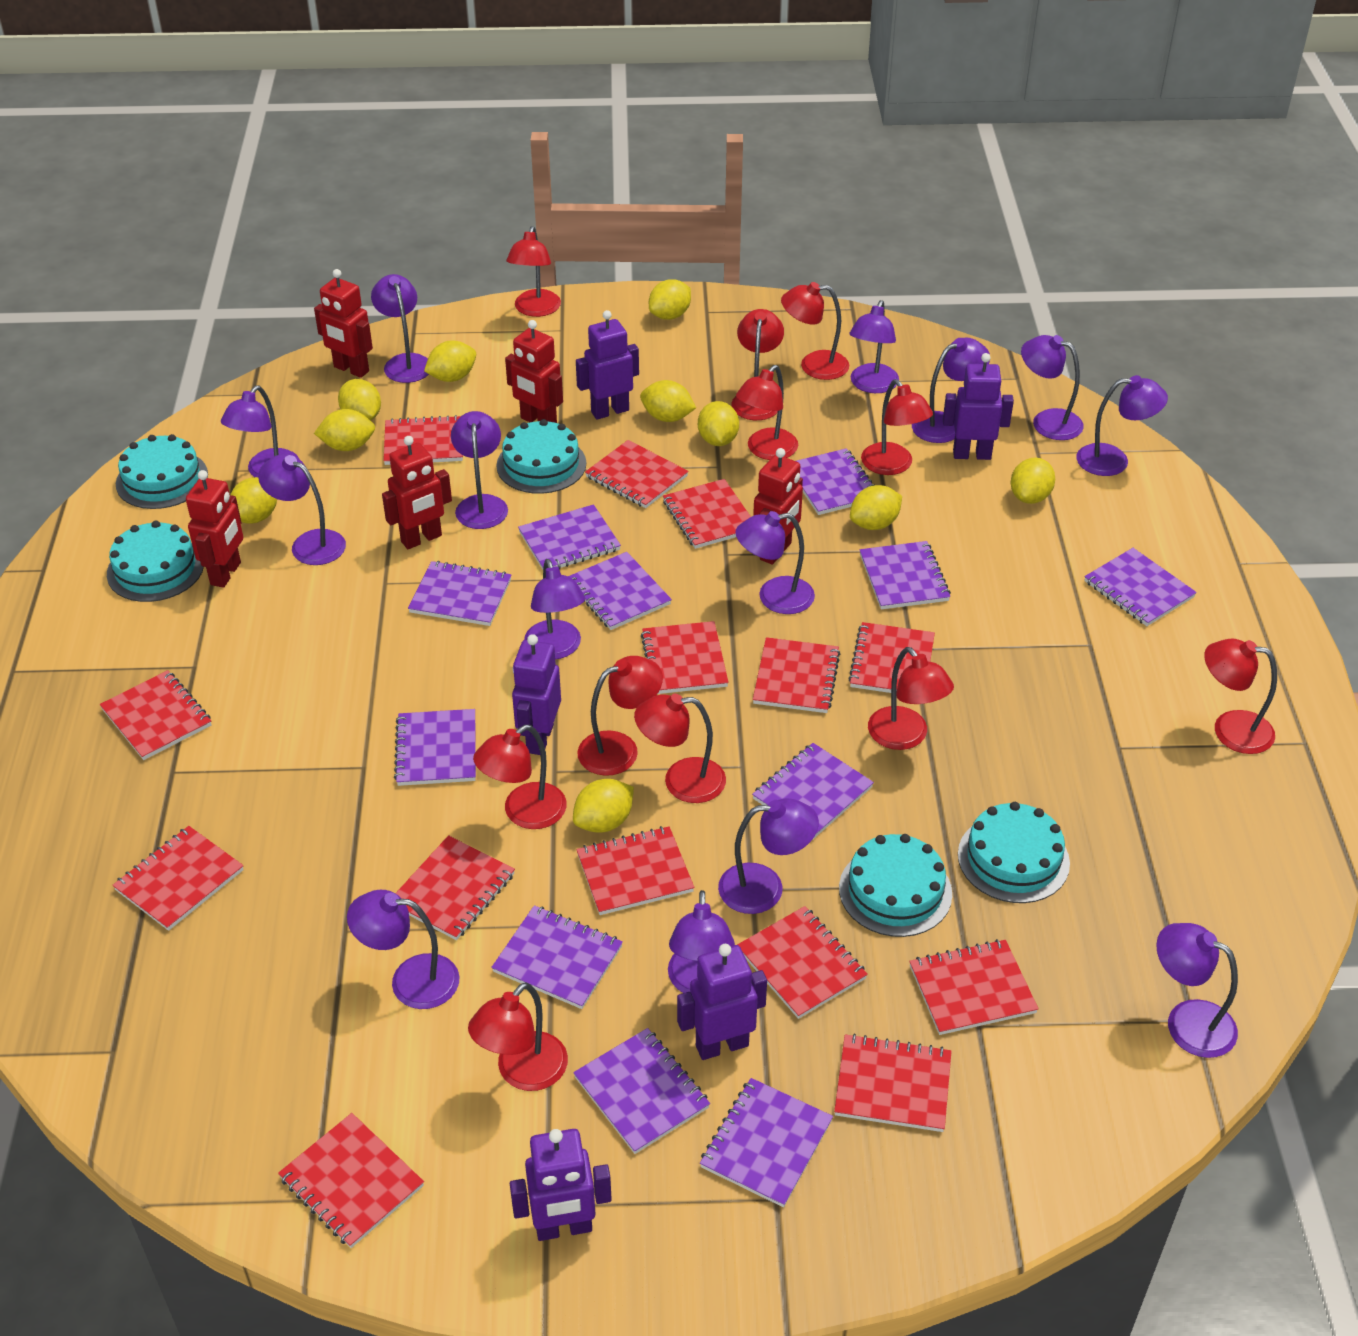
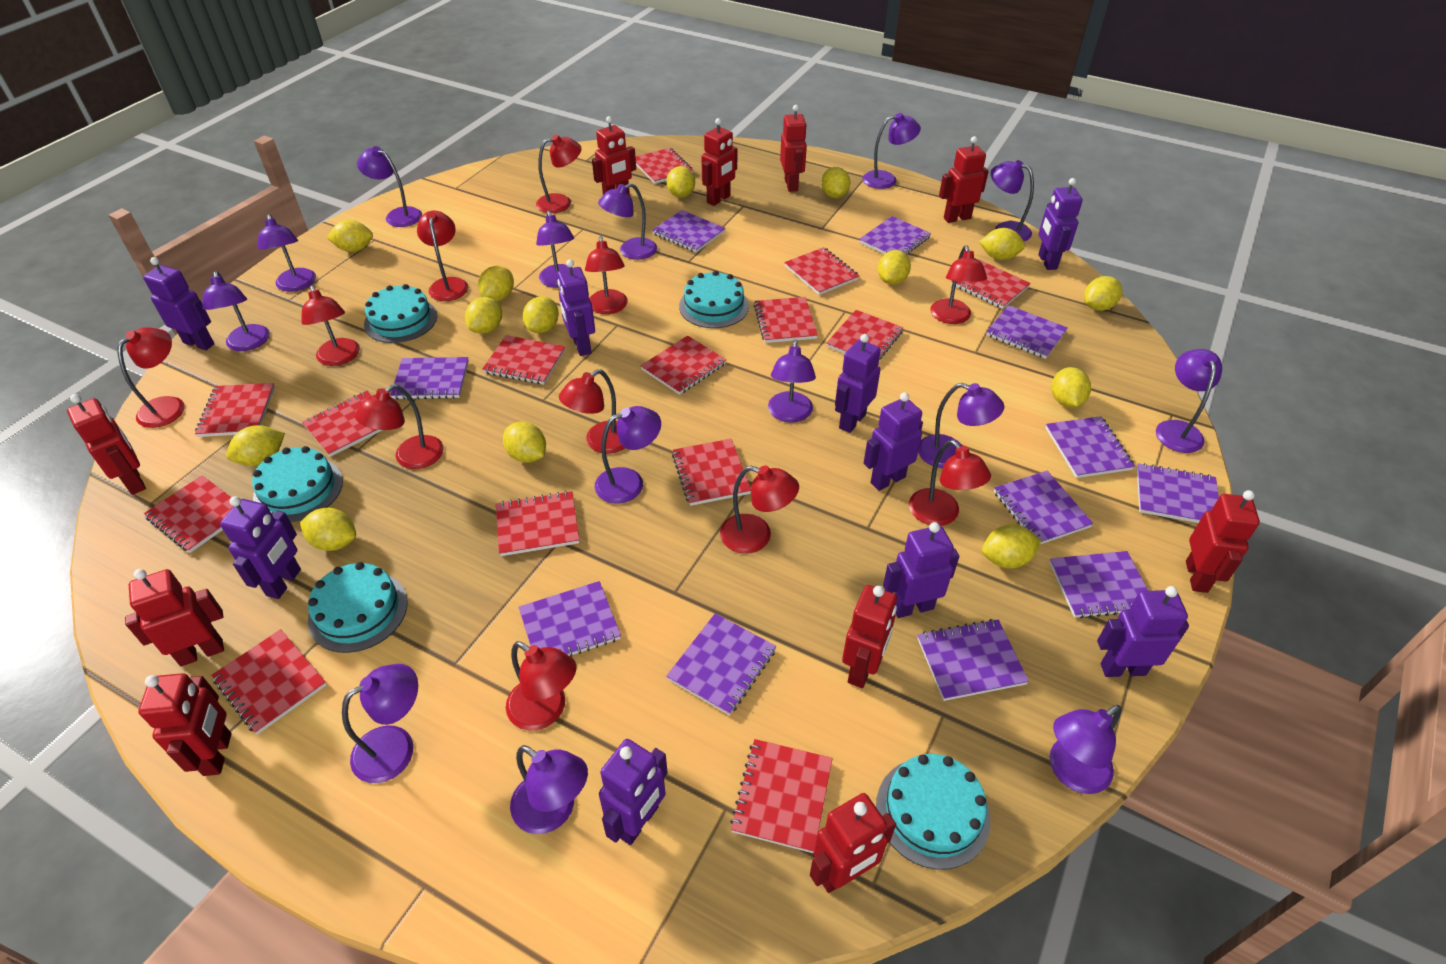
purple robot: [510,1129,612,1241] [512,634,561,755] [576,310,639,419] [677,944,767,1060] [943,353,1014,460] = 5 -> [143,257,214,350] [220,496,301,599] [557,259,595,356] [599,739,668,845] [835,334,881,433] [864,392,923,491] [883,522,959,618] [1038,178,1083,270] [1097,586,1189,677] = 9
red robot: [186,470,243,588] [314,269,373,378] [382,436,452,549] [505,320,563,423] [753,448,803,565] = 5 -> [67,394,146,495] [125,569,224,666] [138,673,232,776] [592,116,636,196] [701,118,738,206] [780,105,807,192] [810,793,896,893] [842,585,897,688] [939,136,989,223] [1186,490,1260,593] = 10
yellow lemon: [230,477,277,524] [314,409,375,451] [338,379,381,420] [424,340,476,382] [573,779,634,833] [640,380,696,422] [649,279,691,320] [698,401,739,446] [850,485,902,530] [1011,458,1055,504] = 10 -> [226,425,285,466] [300,508,356,551] [327,220,373,252] [465,297,502,334] [478,266,514,301] [503,422,546,463] [523,296,559,333] [667,166,695,198] [821,167,850,198] [878,250,911,285] [979,228,1025,260] [982,524,1042,568] [1051,367,1091,408] [1084,276,1123,311] = 14

